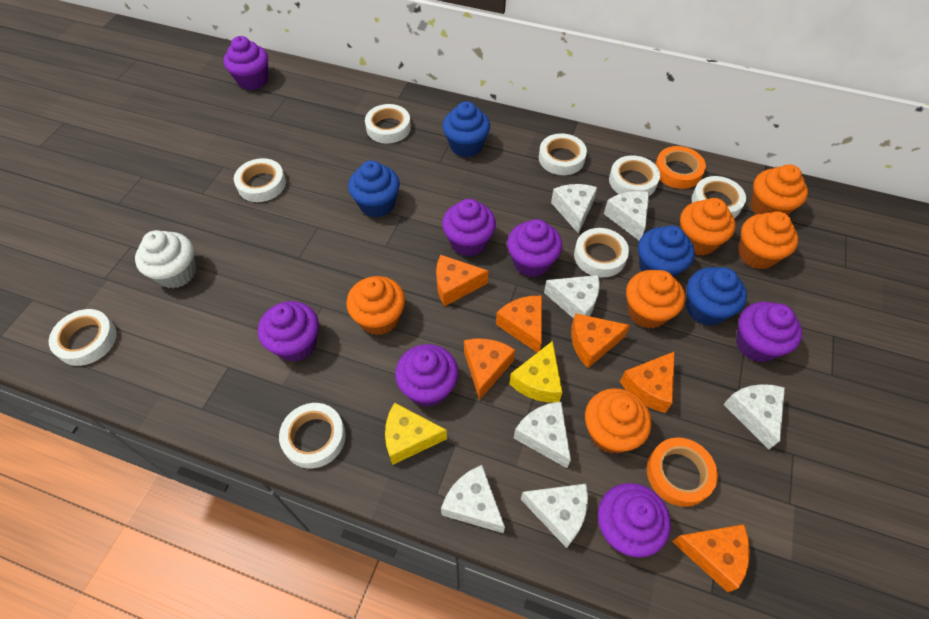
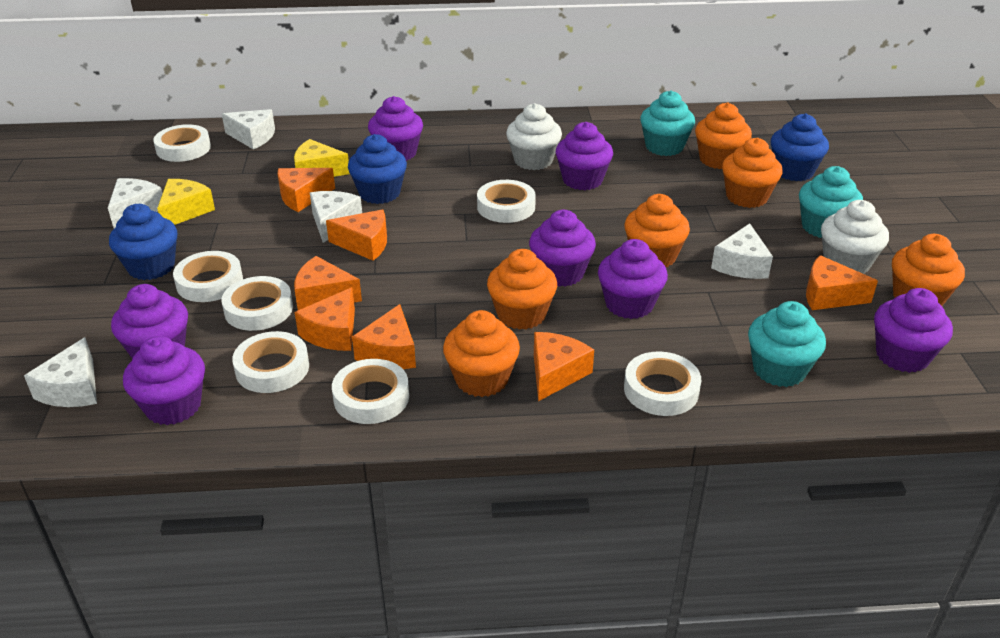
blue cupcake: [348,160,400,217] [443,101,490,157] [638,225,695,277] [686,267,747,326] = 4 -> [109,204,177,280] [348,134,407,204] [771,113,829,181] = 3
orange cheese: [436,255,488,307] [464,339,515,400] [496,296,542,353] [571,313,630,368] [620,351,675,413] [672,524,750,592] = 6 -> [277,168,335,212] [294,256,362,310] [294,287,355,351] [326,209,387,261] [352,304,416,369] [534,332,594,401] [806,255,878,310] = 7
orange tape: [647,438,718,507] [655,146,706,189] = 2 -> none = 0
turquoise cupcake: none = 0 -> [640,90,695,156] [748,301,826,387] [799,166,863,238] = 3
white cheese: [441,465,505,533] [514,402,571,468] [521,484,588,548] [544,275,600,319] [551,184,597,234] [604,191,649,240] [723,384,785,450] = 7 -> [24,337,97,407] [108,178,163,228] [222,109,275,150] [310,191,362,243] [711,223,773,279] = 5
white cupcake: [135,230,196,288] = 1 -> [506,103,562,170] [821,200,889,274] = 2
white tape: [49,309,117,366] [234,158,286,202] [279,403,346,468] [365,104,411,143] [539,134,587,175] [574,228,629,277] [609,155,660,196] [691,176,746,218] = 8 -> [153,124,211,162] [173,251,243,302] [221,276,293,331] [232,331,309,393] [332,359,409,424] [477,180,536,223] [624,351,701,416] = 7

